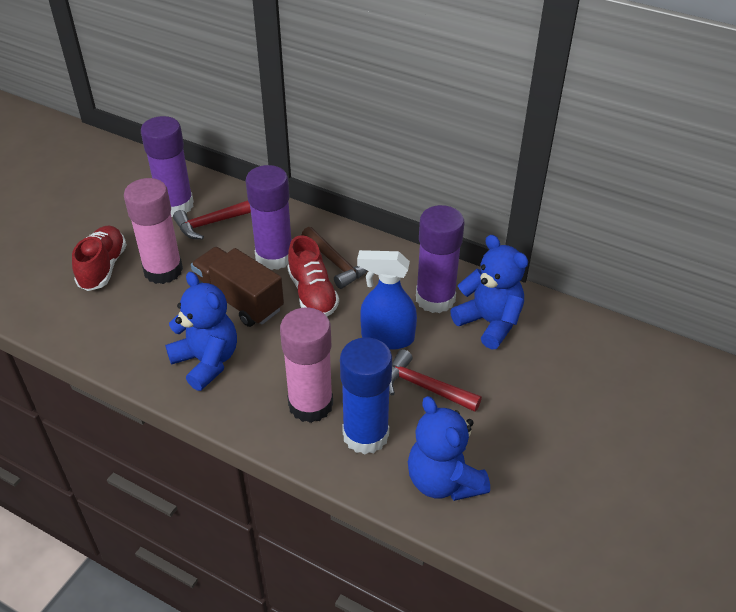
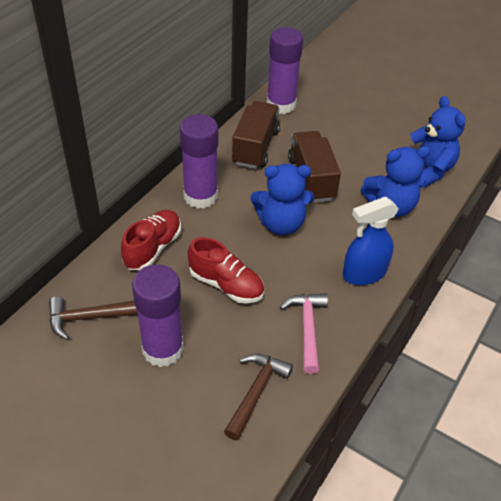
blue glue stick: [340,337,392,454] = 1 -> none = 0
brown hammer: [302,227,368,289] = 1 -> [49,296,138,340] [224,353,293,440] = 2
brown truck: [191,247,284,327] = 1 -> [232,101,280,169] [288,131,341,203] = 2
pink glue stick: [124,178,183,284] [280,307,333,423] = 2 -> none = 0
pink hammer: none = 0 -> [280,293,328,374] = 1
red hammer: [173,200,251,239] [389,349,482,412] = 2 -> none = 0

